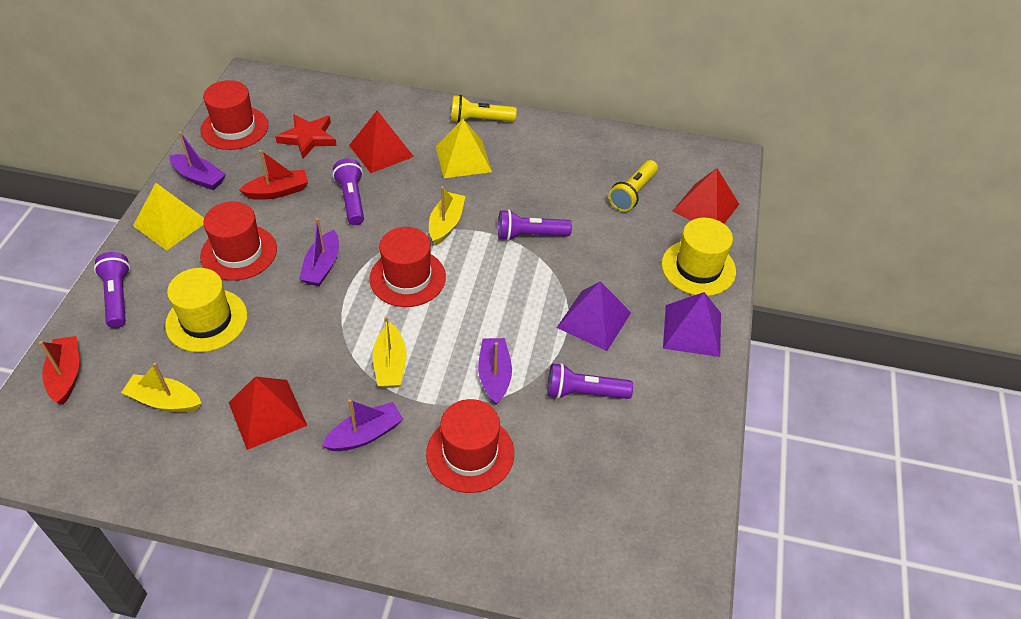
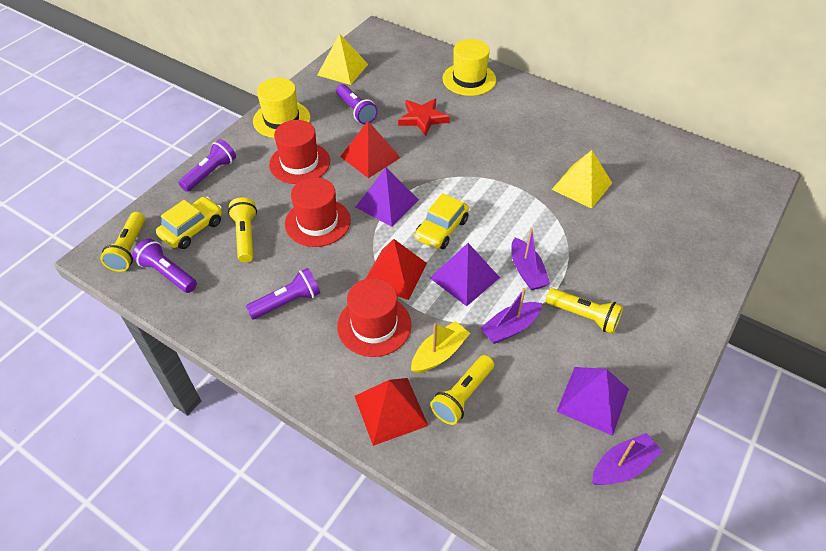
purple boat: [170,131,226,190] [299,218,339,286] [322,399,403,451] [478,338,512,405] = 4 -> [480,288,542,344] [511,228,550,290] [592,433,663,485] = 3
purple pyramid: [557,281,631,351] [663,292,721,357] = 2 -> [356,168,419,227] [430,243,500,306] [556,367,629,436] = 3
red boat: [39,336,79,405] [239,150,308,200] = 2 -> none = 0
red hat: [200,202,277,281] [201,80,268,150] [369,227,446,307] [426,399,514,493] = 4 -> [269,120,330,184] [285,177,351,247] [337,278,411,357] = 3
yellow boat: [121,363,202,412] [373,317,407,388] [429,186,465,245] = 3 -> [411,321,470,373] = 1
yellow car: none = 0 -> [156,197,222,249] [415,193,469,249] = 2
yellow flashlight: [451,95,517,123] [609,160,658,212] = 2 -> [100,212,145,272] [228,197,257,262] [430,355,494,425] [546,288,623,334] = 4

